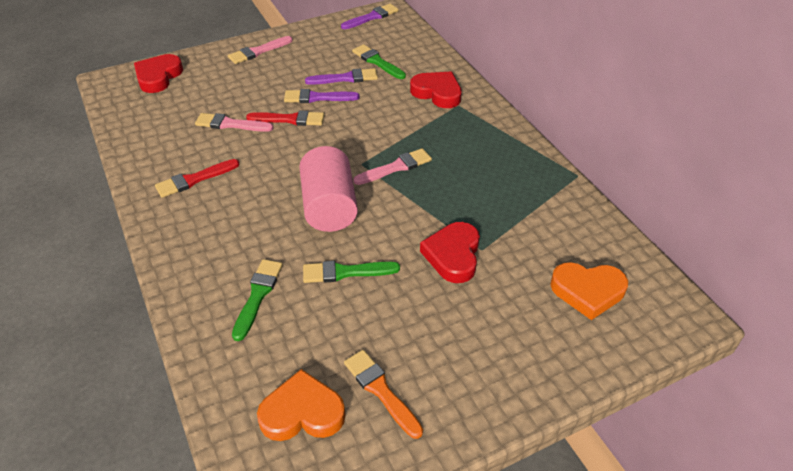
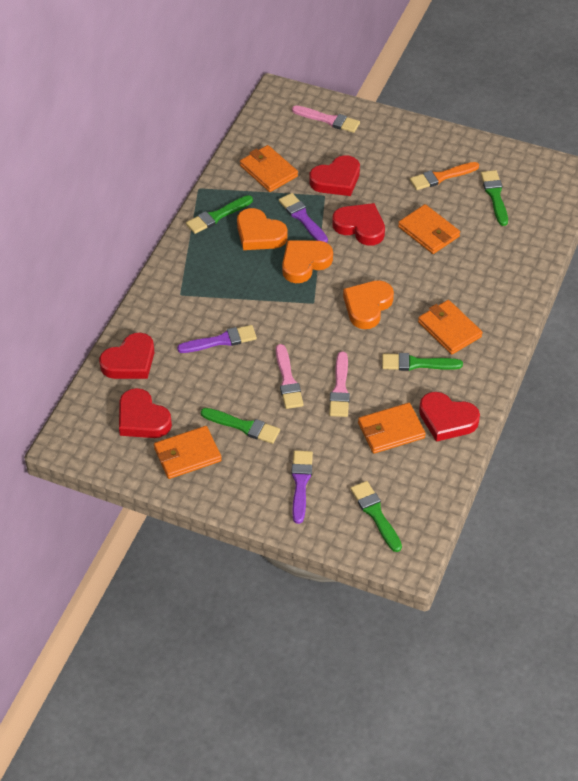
green brush: [232,259,283,341] [303,261,400,283] [352,44,406,79] = 3 -> [186,195,253,234] [201,408,280,444] [350,481,402,552] [382,353,463,371] [481,170,508,226] = 5
orange heart: [257,369,345,441] [550,262,628,320] = 2 -> [237,208,288,250] [282,240,333,283] [343,280,394,329] = 3
orange wallet: none = 0 -> [154,426,222,479] [240,145,298,192] [358,403,426,454] [398,204,460,254] [418,300,483,354] = 5
pink cylinder: [299,146,358,232] = 1 -> none = 0
red brush: [155,159,239,198] [246,111,324,126] = 2 -> none = 0
red heart: [134,54,183,93] [410,72,462,108] [420,222,480,283] = 3 -> [99,333,154,379] [119,388,172,438] [309,155,360,196] [333,203,385,246] [419,392,480,442] = 5

